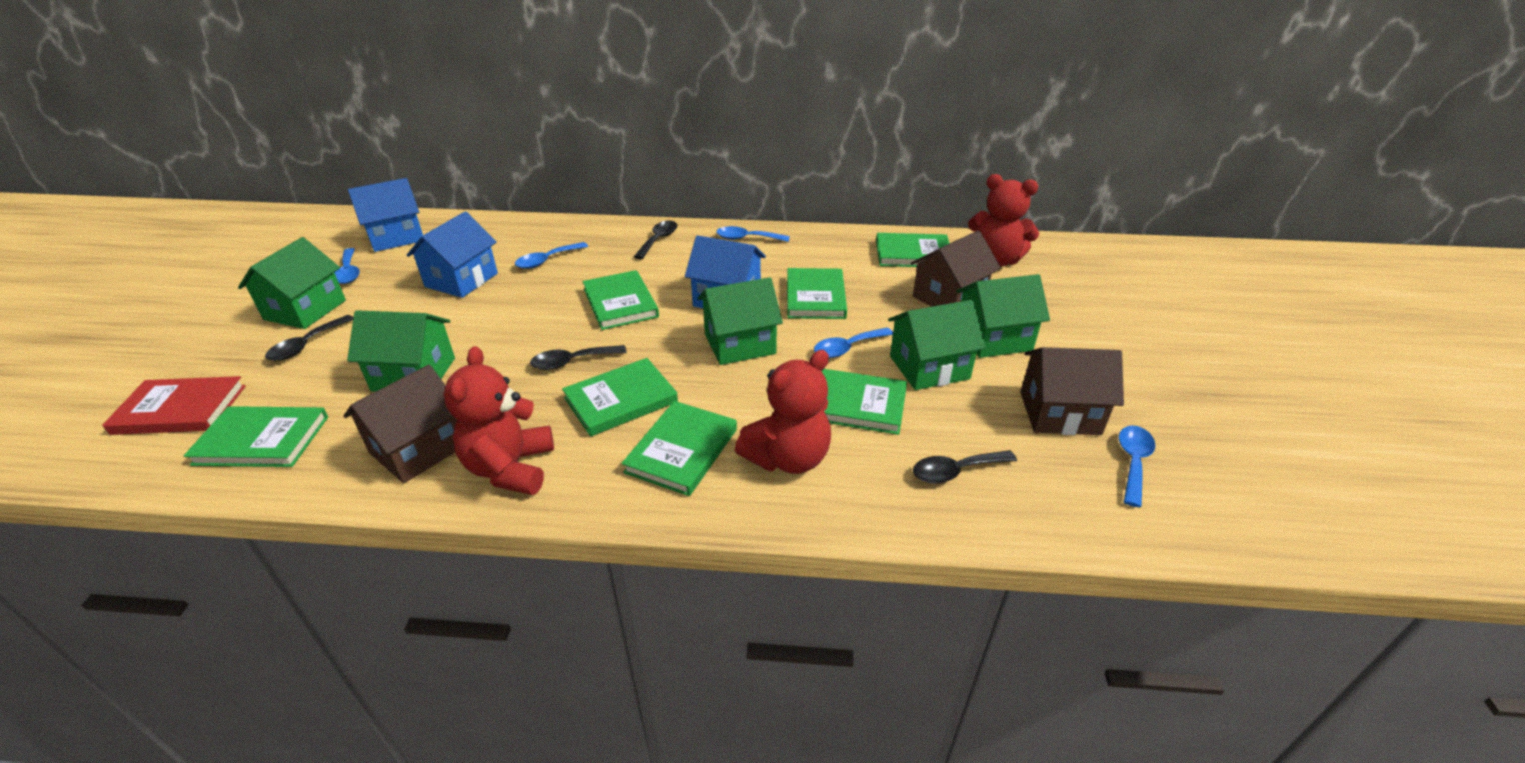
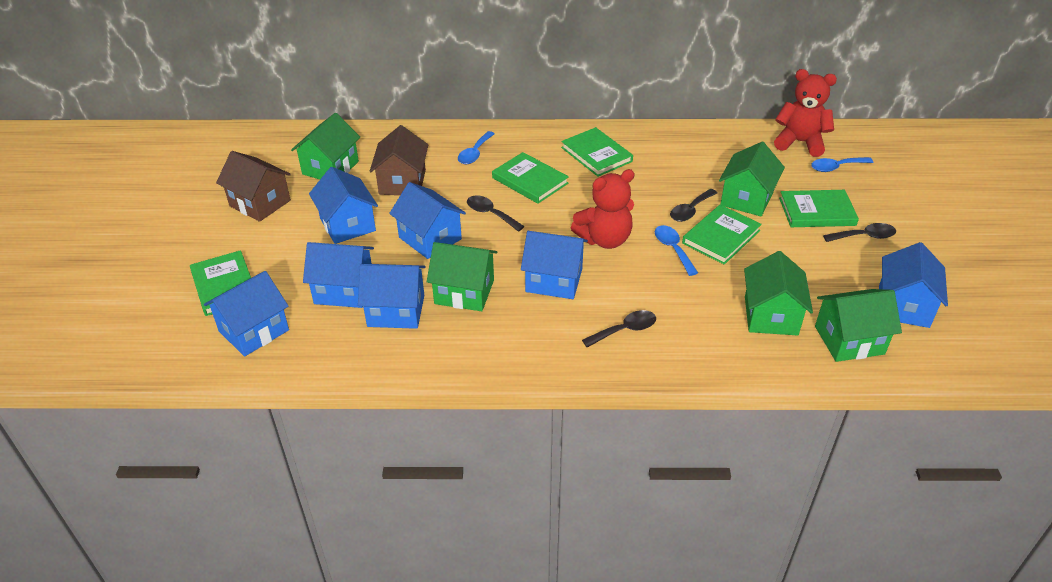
blue house: [348,178,423,252] [407,211,498,298] [685,235,766,308] = 3 -> [204,271,289,357] [303,242,374,308] [309,167,378,244] [358,264,426,329] [389,182,466,259] [521,231,588,299] [879,242,948,328] = 7
blue spoon: [334,248,360,284] [515,242,588,269] [716,226,790,242] [814,328,893,358] [1119,425,1155,507] = 5 -> [458,131,495,164] [655,225,698,276] [811,157,873,172] = 3
brown house: [344,365,457,483] [911,231,1001,307] [1020,347,1124,435] = 3 -> [216,151,291,222] [370,125,428,195] = 2
green book: [184,406,328,467] [562,358,678,437] [583,270,659,330] [622,401,737,496] [787,268,847,319] [822,369,907,435] [876,233,950,267] = 7 -> [190,250,251,316] [492,152,569,204] [561,127,633,177] [682,205,762,265] [779,190,859,227] = 5
red book: [102,376,246,435] = 1 -> none = 0
red teddy bear: [444,346,554,495] [735,350,831,474] [968,174,1039,267] = 3 -> [571,169,635,249] [774,69,837,157] = 2

